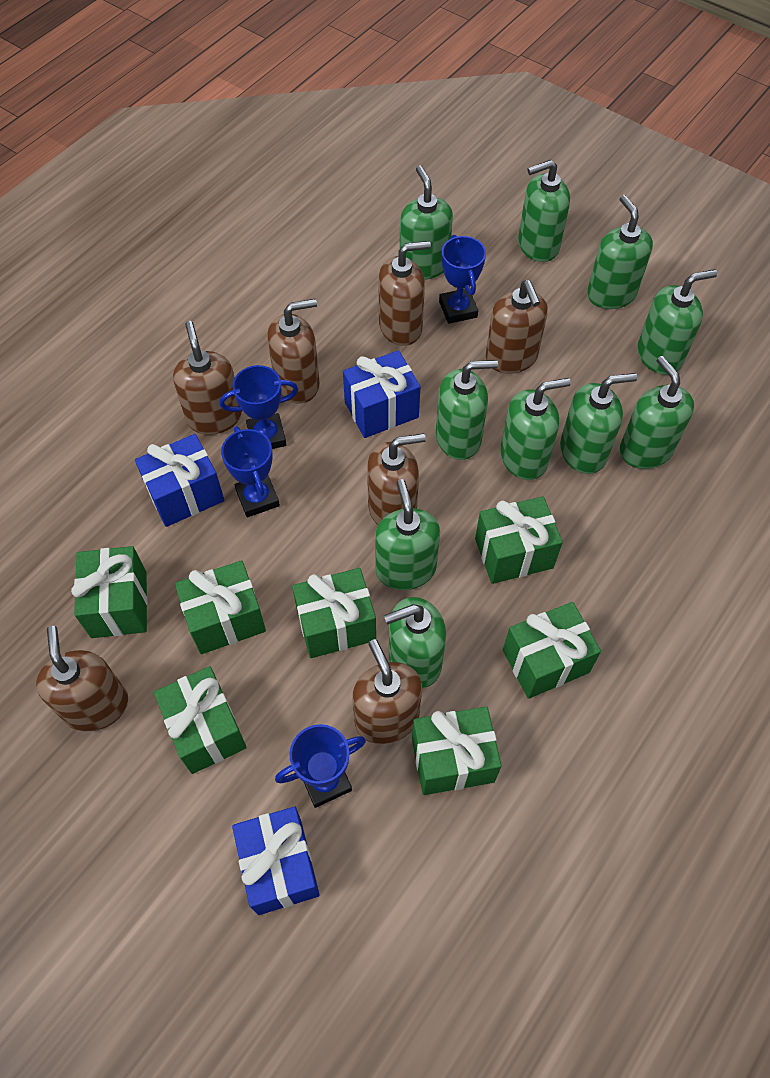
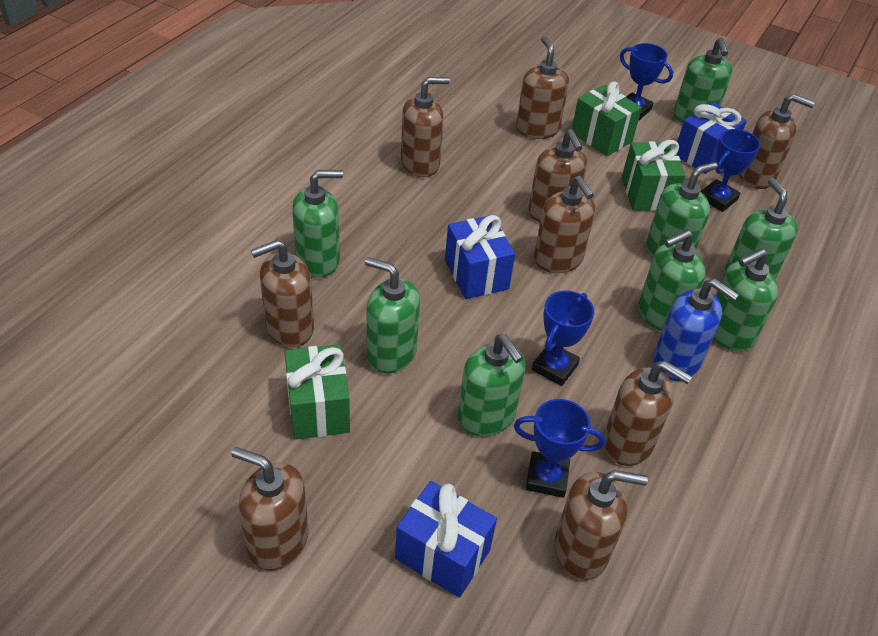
blue soap dispenser: none = 0 -> [653,278,739,381] = 1
brown soap dispenser: [36,626,128,731] [173,321,242,435] [267,299,320,404] [352,639,422,744] [367,433,426,525] [379,241,431,346] [485,280,548,374] = 7 -> [231,447,308,571] [251,240,314,347] [401,77,450,177] [516,36,569,139] [528,129,587,223] [534,176,595,273] [554,470,648,580] [604,361,692,466] [739,94,815,189] = 9
green gift: [71,546,147,638] [154,666,247,774] [175,560,266,654] [292,568,376,658] [412,706,502,795] [475,496,563,584] [503,602,601,699] = 7 -> [285,344,350,440] [572,81,642,156] [622,140,686,211] = 3
green soap dispenser: [375,479,440,590] [384,597,446,688] [399,166,453,280] [436,360,498,460] [500,378,571,480] [518,160,570,262] [560,373,637,474] [587,195,653,309] [620,356,694,469] [637,269,717,375] = 10 -> [292,170,343,277] [365,257,420,374] [458,334,525,436] [639,230,706,331] [646,162,718,258] [674,37,732,123] [713,249,778,352] [724,178,798,280] = 8

